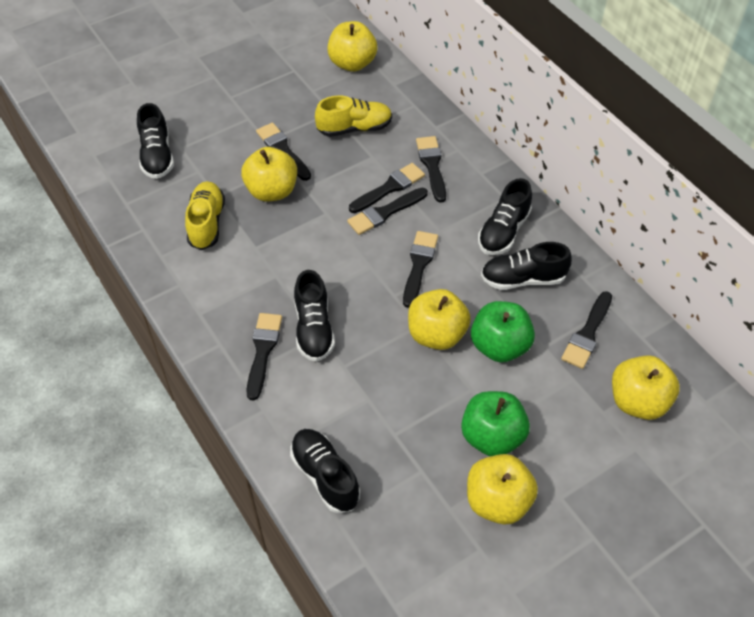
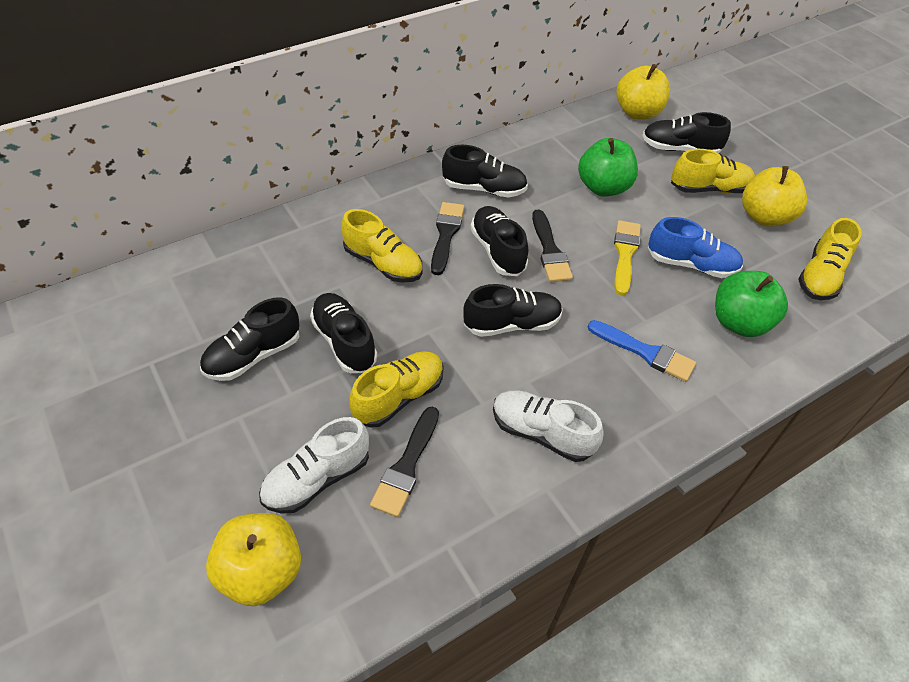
black brush: [246,313,282,401] [256,123,311,181] [347,188,428,235] [349,163,425,213] [403,231,438,308] [416,136,446,203] [561,291,612,369] = 7 -> [370,407,439,517] [431,202,464,275] [532,210,573,282] = 3
black shoe: [137,103,174,179] [290,429,360,513] [294,270,335,362] [478,178,532,255] [481,242,572,290] = 5 -> [200,297,299,381] [310,293,377,373] [442,145,528,197] [463,284,563,337] [470,206,528,276] [642,112,731,153] = 6
blue brush: none = 0 -> [588,320,696,382] = 1
blue shoe: none = 0 -> [648,217,743,278] = 1
white shoe: none = 0 -> [259,417,369,514] [493,390,604,462] = 2
yellow apple: [241,147,297,202] [327,21,377,72] [408,289,471,350] [467,454,538,525] [612,355,680,420] = 5 -> [206,513,301,606] [616,64,670,120] [742,166,807,227] = 3
yellow brush: none = 0 -> [614,220,641,296] = 1
yellow shoe: [185,181,225,250] [315,95,392,137] = 2 -> [341,209,423,283] [349,351,444,428] [671,149,755,193] [798,218,862,300] = 4

